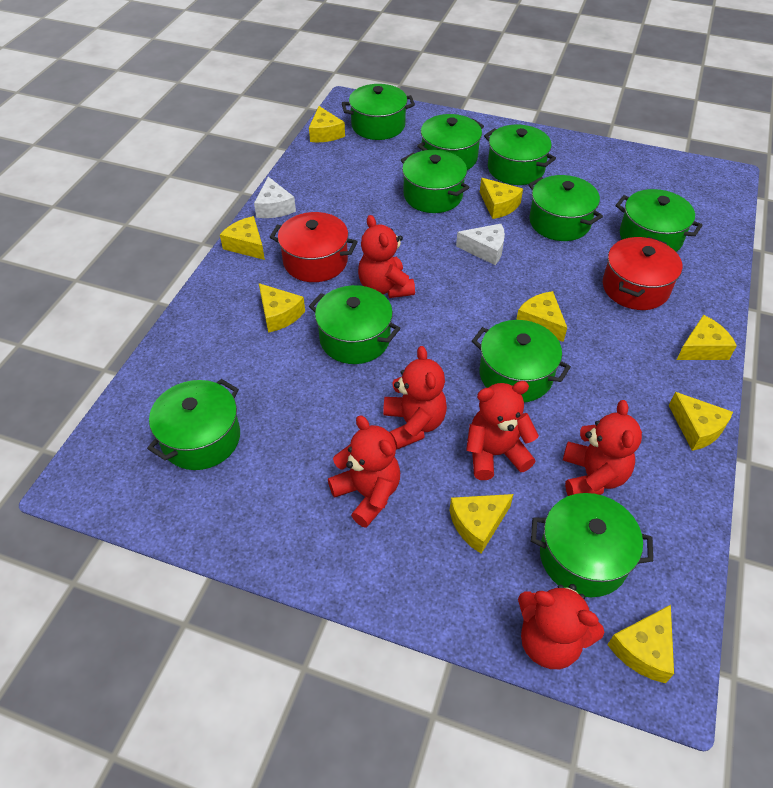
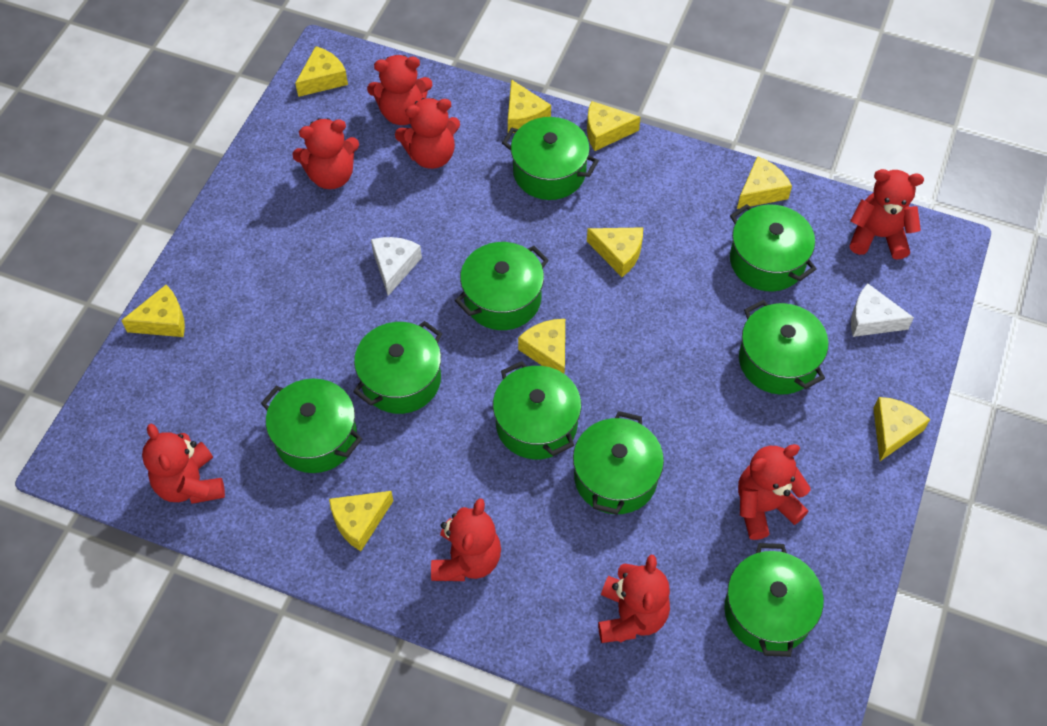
green pot: [147,379,240,470] [309,285,400,364] [342,84,415,140] [401,150,470,213] [417,114,484,170] [472,320,571,402] [484,124,556,185] [528,175,603,241] [531,493,653,597] [615,189,703,252] = 10 -> [261,379,362,473] [353,321,442,414] [455,242,549,330] [493,361,581,459] [502,117,599,200] [573,411,664,514] [724,543,824,657] [730,204,816,291] [739,300,828,395] = 9
red pot: [270,212,358,282] [603,237,682,310] = 2 -> none = 0
red teddy bear: [328,415,400,528] [358,215,415,298] [383,346,447,450] [466,381,539,480] [518,584,605,669] [563,400,642,496] = 6 -> [142,424,225,504] [292,118,359,189] [367,55,433,125] [395,98,460,169] [431,498,501,581] [598,555,670,643] [738,444,811,540] [850,169,924,260] = 8

